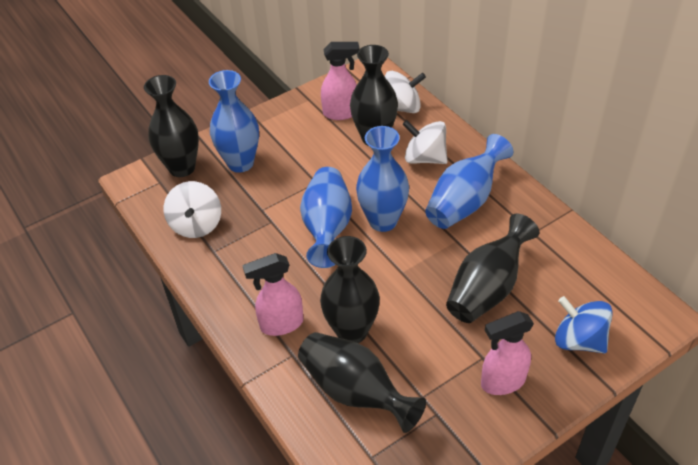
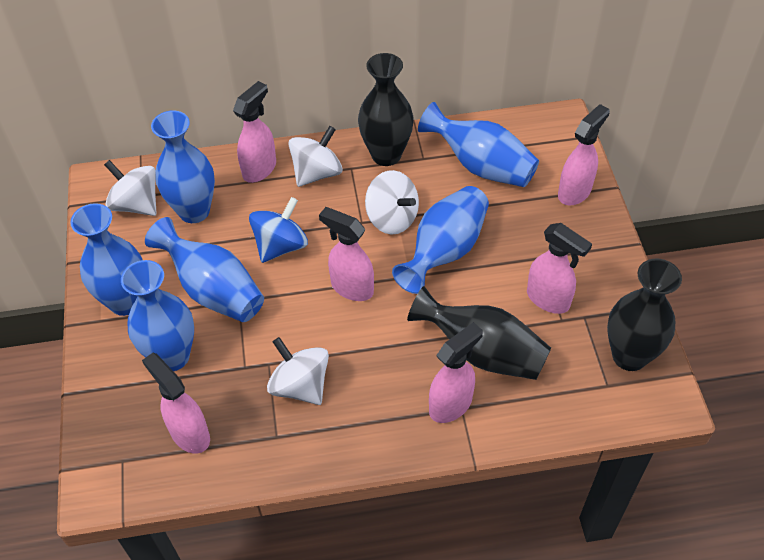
black vase: [144,75,199,177] [298,332,426,433] [320,236,380,343] [350,45,398,146] [446,213,539,323] = 5 -> [358,53,414,166] [407,286,551,380] [607,258,682,371] = 3
blue vase: [209,70,259,173] [300,167,352,268] [356,126,409,232] [425,134,513,229] = 4 -> [70,203,143,316] [121,260,194,371] [145,217,264,322] [151,111,215,223] [392,186,489,294] [418,102,539,187] = 6
pink spray bottle: [242,253,304,336] [321,42,359,120] [481,311,534,395] = 3 -> [142,353,210,453] [233,81,276,183] [319,207,374,301] [429,322,483,423] [527,223,592,314] [558,104,610,205] = 6
white spinning top: [164,181,221,238] [385,71,426,113] [402,120,448,164] = 3 -> [104,160,156,216] [267,337,329,405] [288,126,342,187] [365,170,419,235] = 4

